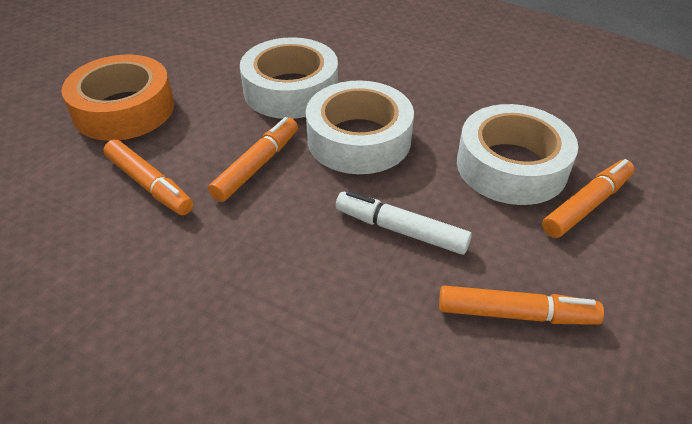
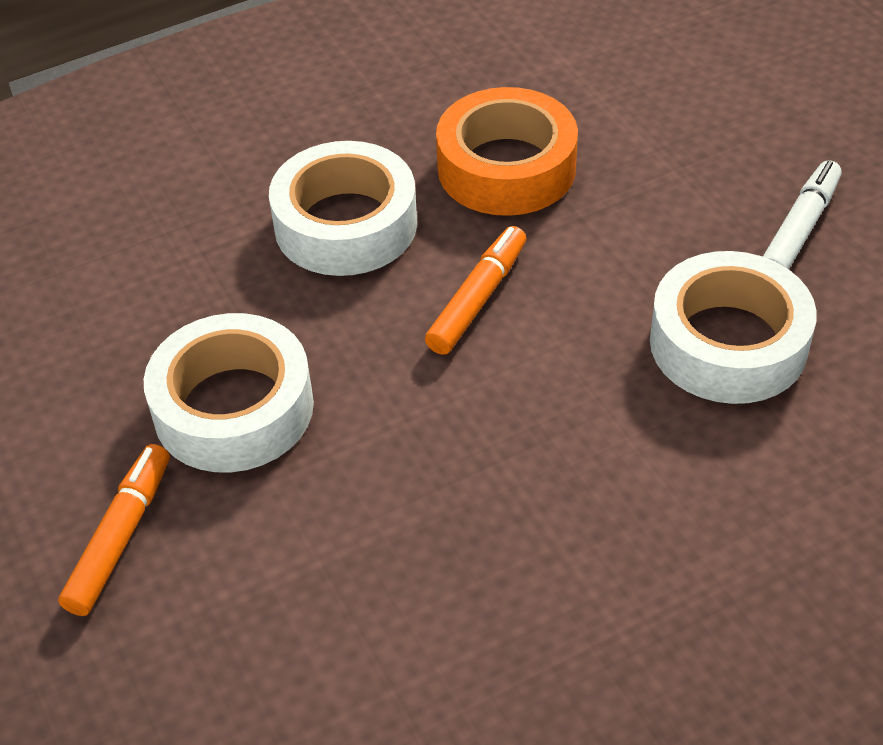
orange marker: [104,140,193,215] [208,117,298,202] [439,286,604,325] [542,159,635,238] = 4 -> [58,444,170,616] [425,226,526,355] = 2

